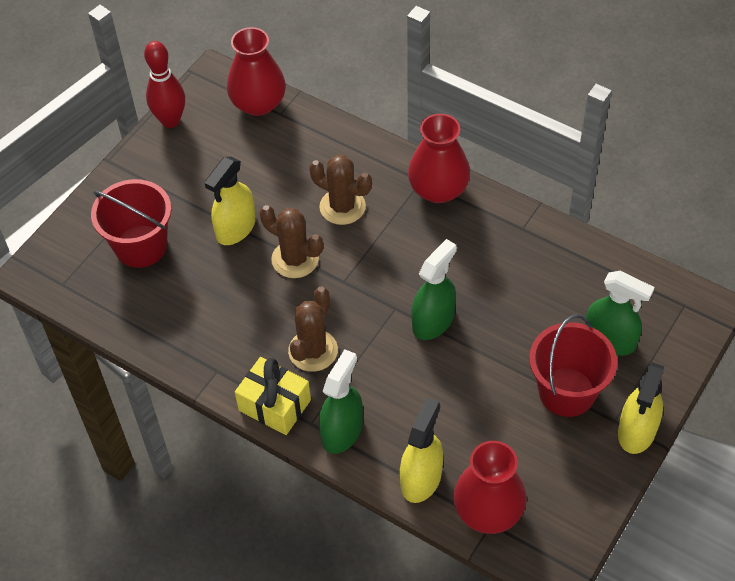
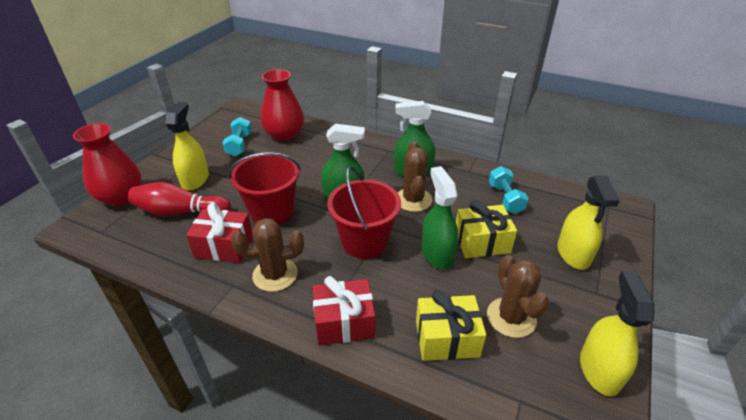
red gift: none = 0 -> [186,203,253,263] [313,276,375,346] = 2
red vase: [227,27,286,116] [408,114,470,203] [453,441,527,534] = 3 -> [73,123,142,206] [261,69,304,142] = 2
turquoise dumbbell: none = 0 -> [223,117,252,156] [489,166,529,214] = 2
yellow gift: [235,357,311,435] = 1 -> [416,290,486,361] [456,200,517,258] = 2

